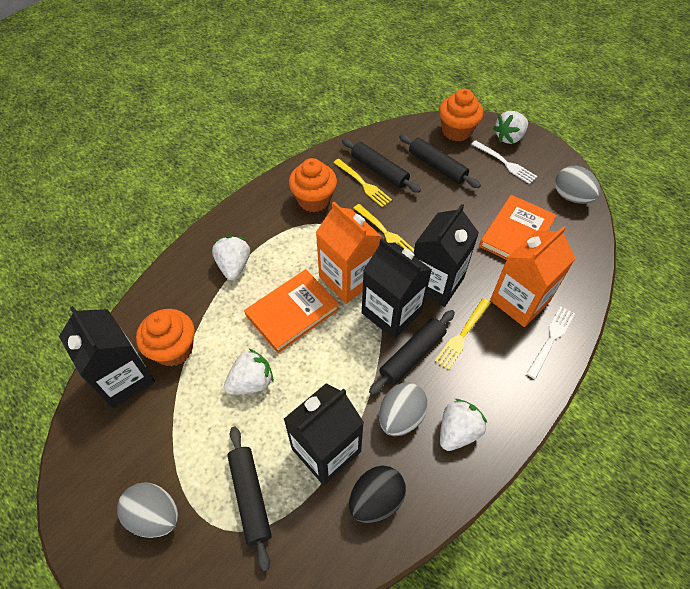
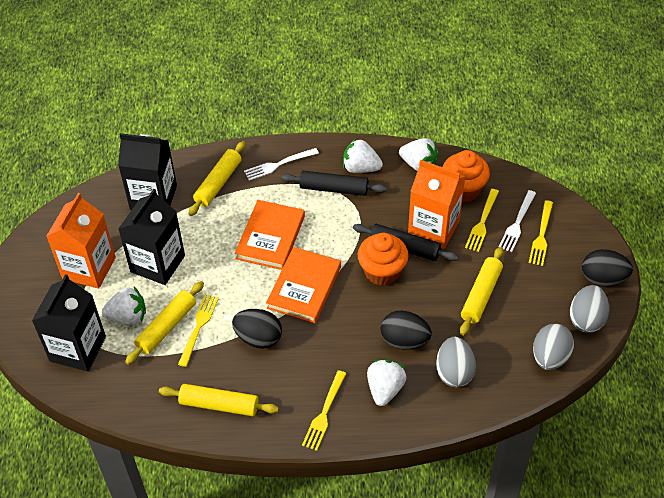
black carton: [59,306,155,408] [284,383,364,486] [362,238,432,339] [414,204,479,307] = 4 -> [32,274,106,372] [118,133,177,210] [118,189,185,285] = 3
black egg: [349,465,406,524] = 1 -> [232,309,282,349] [381,311,432,349] [582,249,633,287] = 3
black rolling pin: [227,427,272,571] [342,139,421,193] [369,310,455,395] [399,134,481,188] = 4 -> [281,171,387,196] [353,224,459,261] = 2
orange cupcake: [136,309,195,366] [289,158,337,212] [439,89,483,141] = 3 -> [358,233,408,286] [442,150,490,202] = 2
yellow fork: [333,159,392,207] [354,204,414,253] [435,298,491,370] = 3 -> [178,294,219,367] [302,370,346,451] [465,189,499,252] [529,200,553,266] = 4
yellow rolling pin: none = 0 -> [125,281,204,365] [159,384,279,416] [188,141,245,216] [460,247,504,336] = 4

